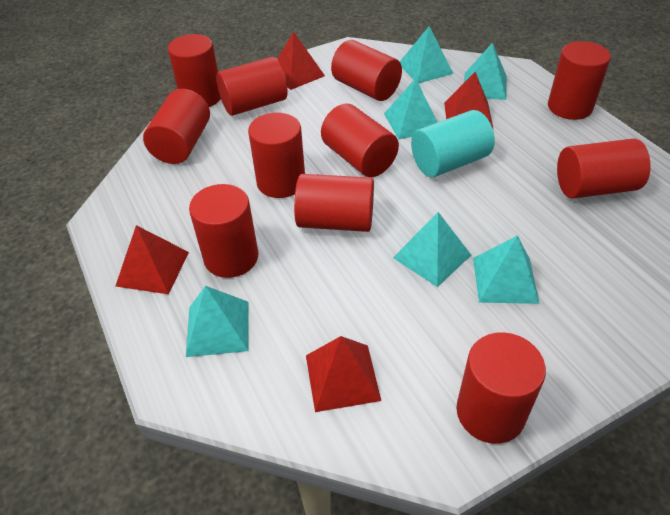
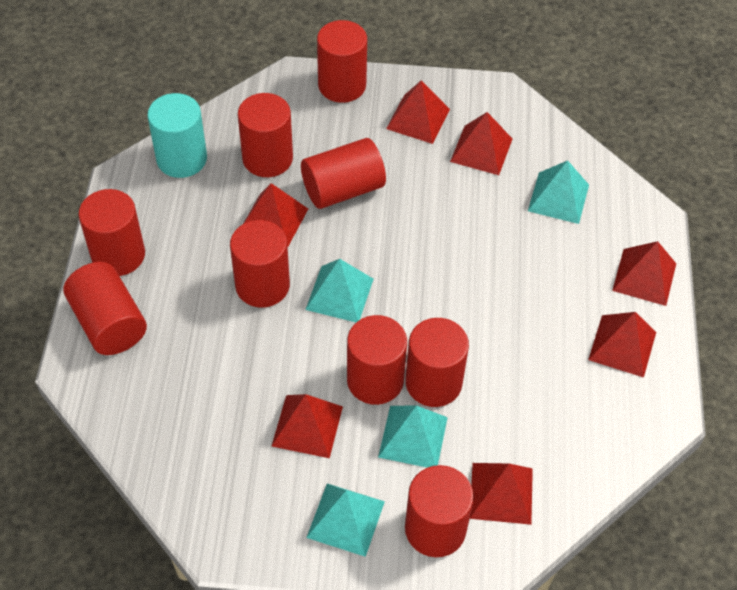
red cylinder: [143,89,210,164] [168,34,221,107] [189,184,258,278] [216,57,288,116] [248,113,305,198] [294,174,374,232] [321,104,399,177] [331,40,402,101] [456,332,546,444] [548,41,611,120] [557,139,651,198] = 11 -> [63,262,147,355] [79,189,145,276] [230,220,290,307] [238,93,293,177] [301,138,386,209] [317,20,367,103] [347,315,407,405] [405,318,469,407] [405,465,474,557] = 9
red pyramid: [115,225,189,294] [277,31,325,90] [306,336,381,412] [444,72,493,128] = 4 -> [243,183,308,246] [272,394,343,458] [386,80,450,144] [450,112,512,175] [470,463,533,525] [588,312,656,378] [612,241,676,306] = 7
turquoise pyramid: [186,286,249,357] [384,78,438,139] [393,212,471,287] [400,26,453,83] [464,43,507,100] [473,235,540,304] = 6 -> [305,259,374,322] [306,484,385,557] [378,406,448,468] [528,160,589,224] = 4

